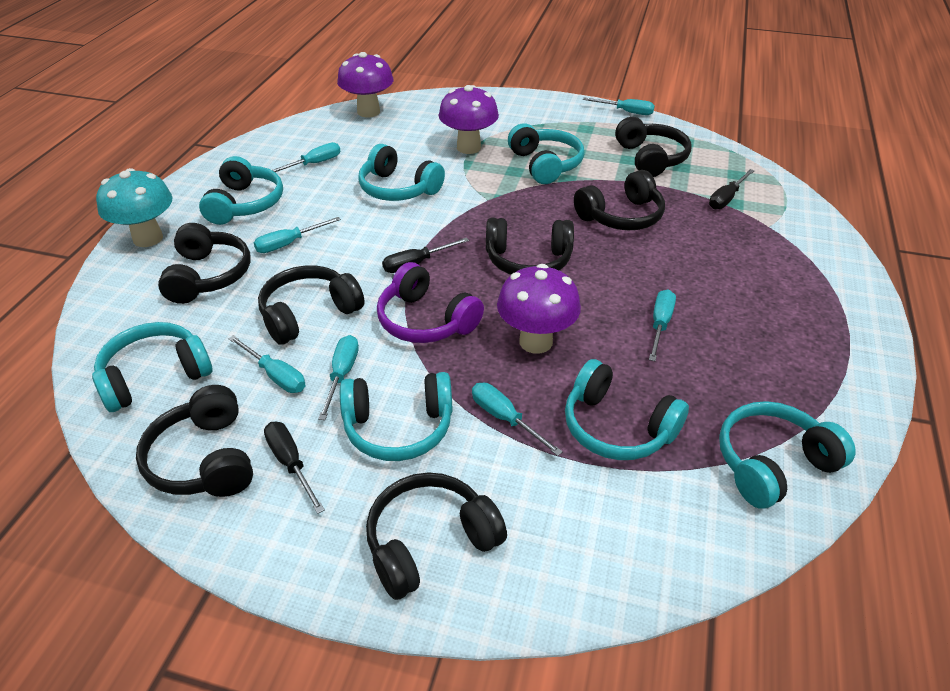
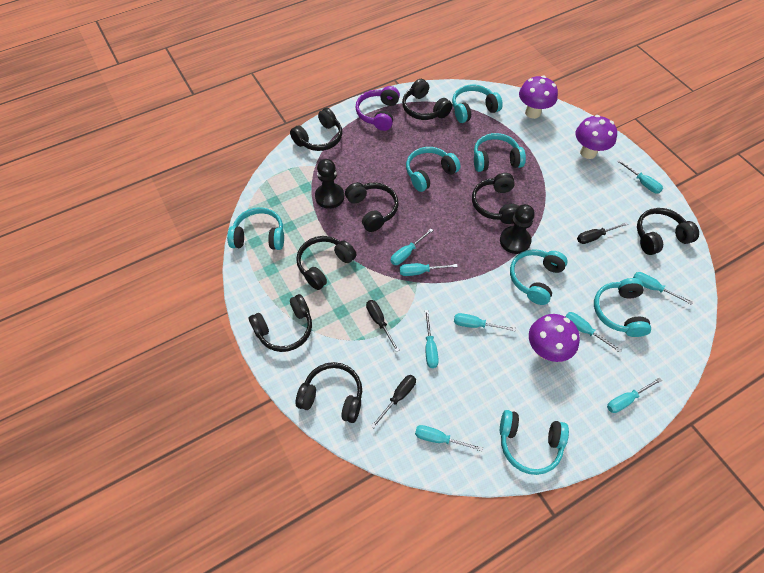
black headphones: [136,385,253,497] [158,223,250,304] [258,265,365,345] [366,472,507,600] [486,218,574,275] [574,170,665,230] [615,117,691,177] = 7 -> [249,294,312,352] [290,108,342,151] [296,236,357,290] [296,362,362,423] [345,182,399,232] [402,79,452,120] [472,173,519,224] [637,208,699,255] = 8
black pawn: none = 0 -> [315,159,344,209] [500,204,535,254] = 2
turquoise mushroom: [96,168,173,247] = 1 -> none = 0
turquoise screwdriver: [229,335,306,393] [254,217,341,253] [272,142,340,172] [318,335,359,420] [472,383,563,456] [583,97,655,115] [649,290,676,361] = 7 -> [391,229,433,265] [400,263,458,276] [415,425,483,451] [425,310,439,368] [454,313,516,331] [565,312,622,353] [607,377,662,413] [617,160,663,194] [633,272,693,305] = 9

